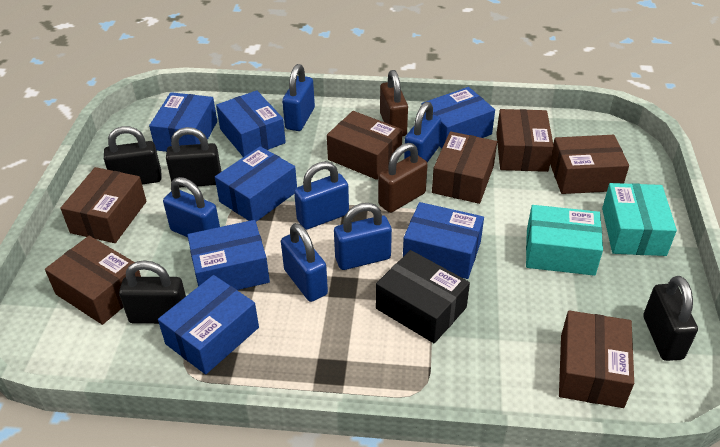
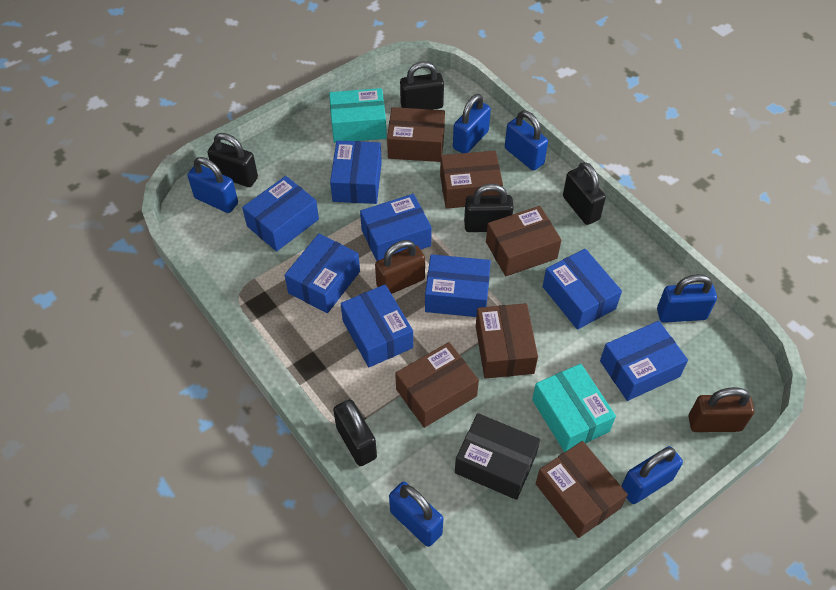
black padlock: [104,126,162,184] [119,260,186,324] [166,127,221,188] [643,276,698,361] = 4 -> [207,133,258,187] [333,400,377,466] [400,62,444,110] [464,184,514,232] [563,162,606,225] = 5
blue box: [149,92,217,152] [158,275,259,374] [187,220,270,290] [215,146,297,222] [216,90,286,157] [403,202,484,279] [422,87,495,149] = 7 -> [242,176,319,251] [285,234,360,313] [330,140,382,204] [341,284,413,367] [360,194,432,261] [425,254,491,317] [543,249,622,330] [600,321,688,401] = 8
brown box: [45,236,141,325] [60,167,147,243] [327,111,403,180] [432,131,497,204] [496,109,554,172] [550,135,629,194] [559,311,634,408] = 7 -> [387,107,445,162] [395,342,479,428] [440,151,503,209] [476,303,538,379] [486,206,561,276] [536,441,628,538] = 6

